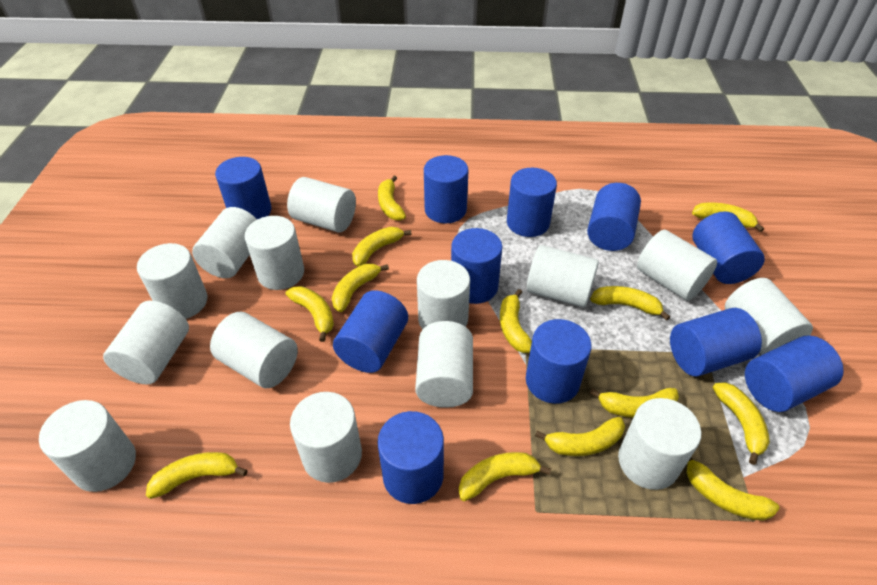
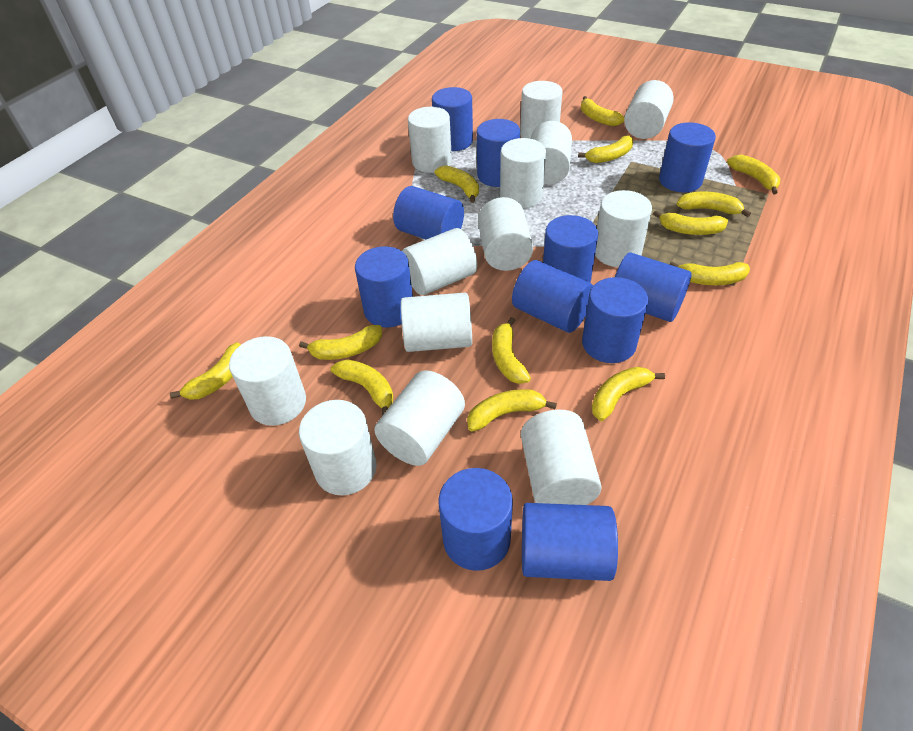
white cylinder: [39,400,136,492] [103,301,189,384] [137,243,208,319] [192,207,257,278] [210,312,298,388] [245,216,304,290] [287,177,356,233] [290,392,362,483] [415,321,473,408] [417,260,470,330] [527,245,599,307] [618,398,701,490] [637,230,717,301] [725,278,813,355] = 14 -> [229,336,306,426] [299,400,377,495] [374,371,465,466] [401,293,472,352] [402,228,477,295] [408,107,452,173] [478,197,533,271] [500,138,546,209] [520,81,562,139] [521,410,602,505] [531,121,572,185] [595,190,652,267] [624,80,673,139] = 13

